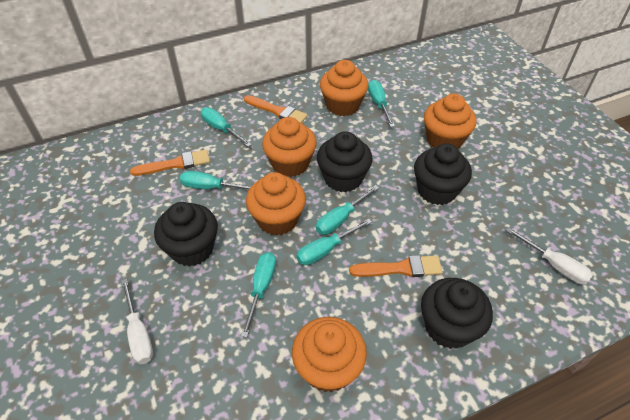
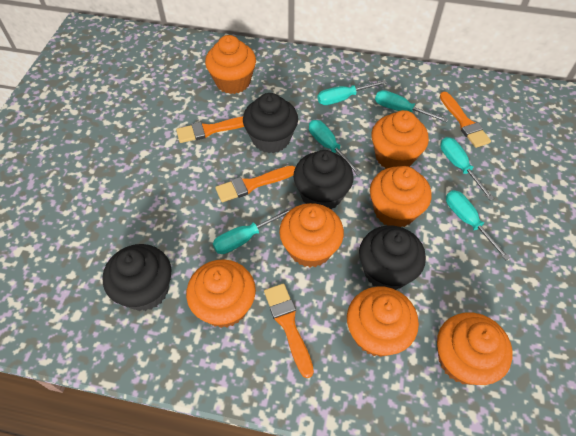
orange brush: [130,149,210,176] [244,95,308,123] [349,255,443,277] = 3 -> [176,116,244,143] [215,166,296,202] [264,283,314,378] [440,92,491,148] = 4
orange cupcake: [246,172,306,236] [262,117,317,177] [292,317,367,392] [320,60,368,116] [424,94,476,149] = 5 -> [186,259,256,328] [205,35,256,94] [279,203,344,267] [347,286,419,357] [370,166,432,227] [371,110,429,169] [437,312,513,385] = 7
white screwdriver: [121,279,153,364] [506,227,593,284] = 2 -> none = 0

